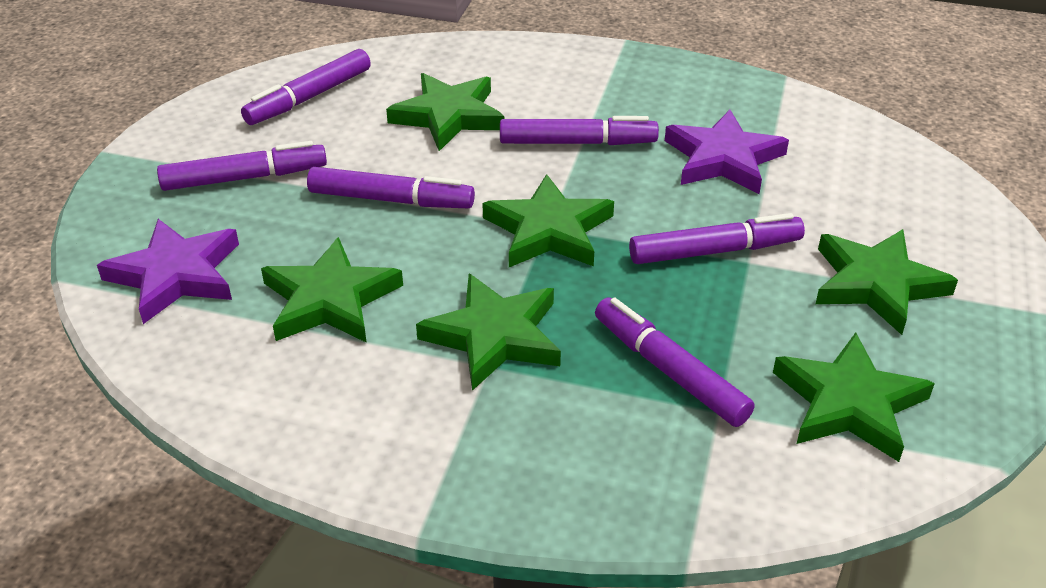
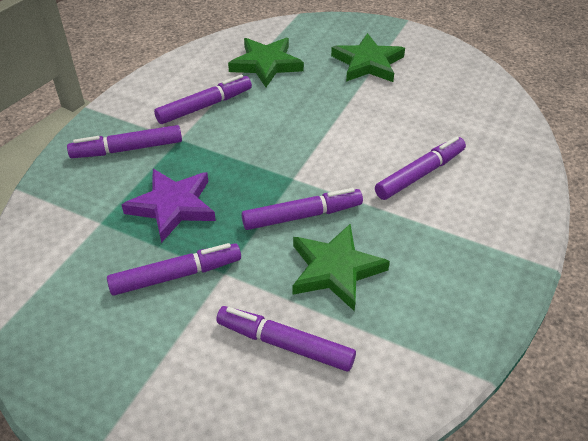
green star: [261,237,403,343] [386,73,504,151] [416,274,561,391] [482,174,614,267] [773,332,935,462] [815,229,958,335] = 6 -> [228,38,304,87] [293,224,390,311] [331,33,405,82] = 3
purple star: [97,219,239,324] [665,110,789,194] = 2 -> [122,169,216,243] = 1

